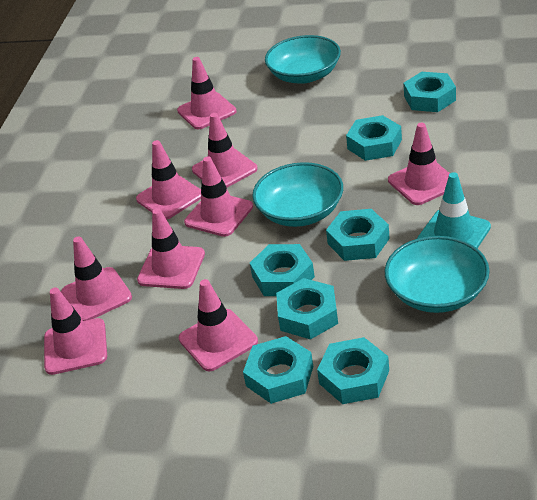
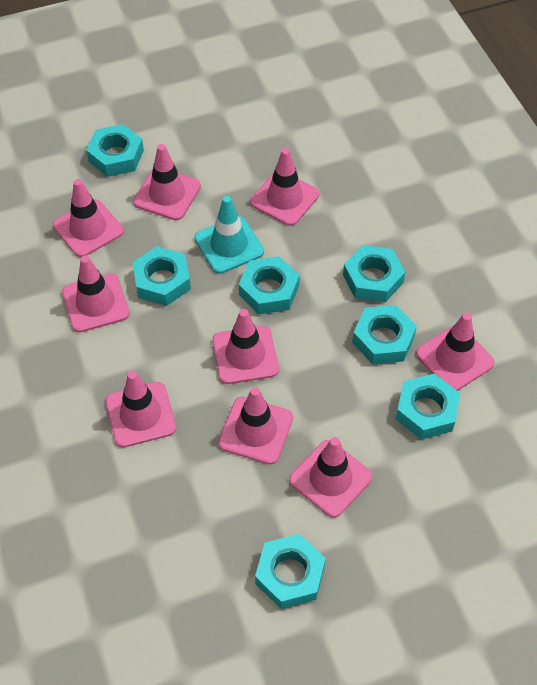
turquoise bowl: [252,162,343,227] [265,35,341,84] [385,236,489,313] = 3 -> none = 0

